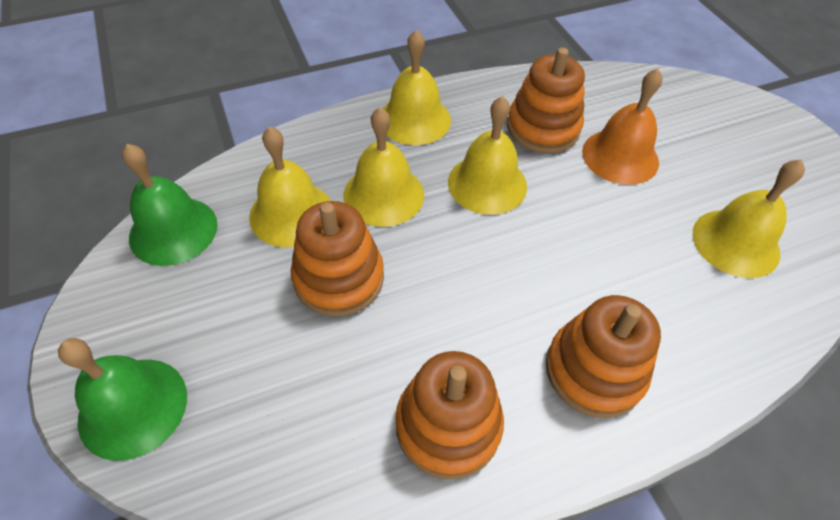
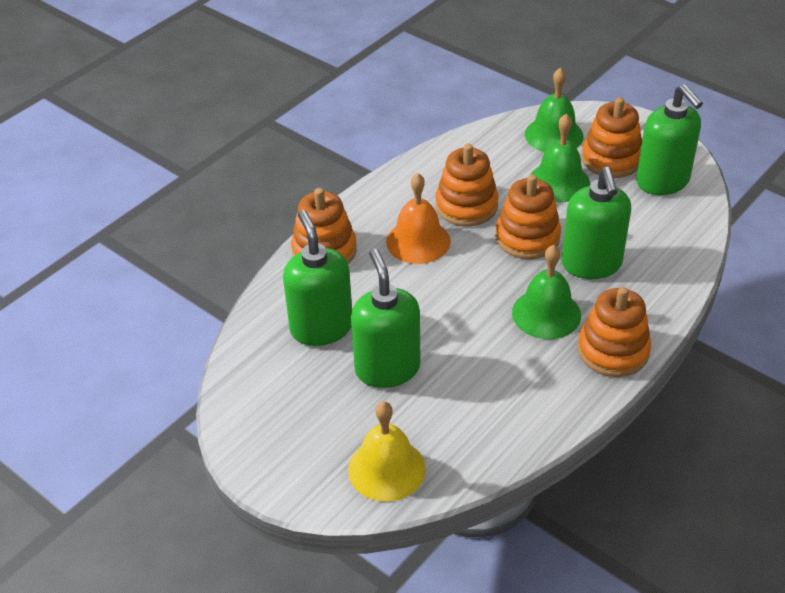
green bell: [58,338,187,461] [122,144,218,266] = 2 -> [512,245,581,339] [525,67,584,152] [530,114,590,202] = 3
green soap dispenser: none = 0 -> [283,210,352,346] [351,249,420,388] [562,167,631,279] [636,84,703,195] = 4
orange stacking toy: [291,201,384,317] [395,351,504,479] [507,47,585,153] [546,295,661,418] = 4 -> [291,188,357,264] [435,143,498,226] [495,174,561,259] [578,287,651,377] [581,97,642,178] = 5
yellow bell: [249,126,331,247] [343,107,424,227] [383,29,451,145] [448,96,527,215] [692,159,805,278] = 5 -> [348,402,426,502] = 1

